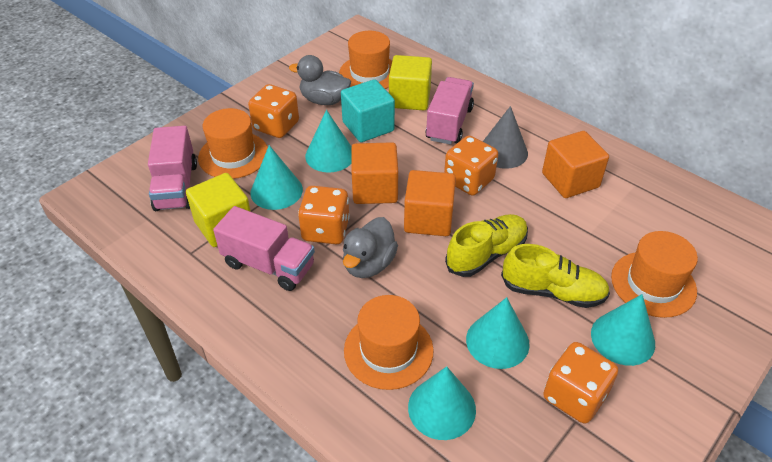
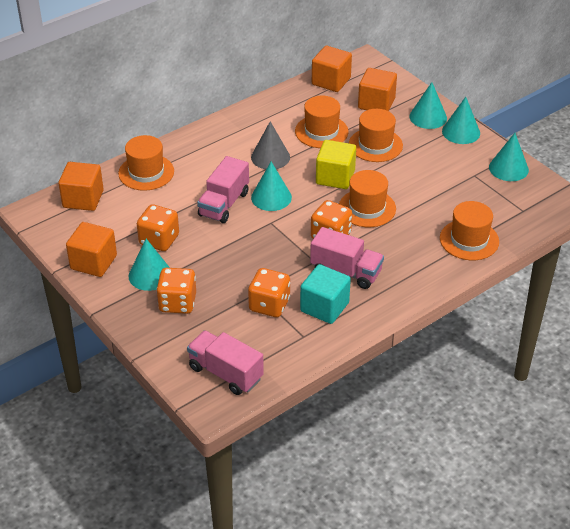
grey duck: [289,55,351,105] [343,217,398,278] = 2 -> none = 0
orange cube: [351,142,398,204] [404,170,456,236] [542,131,609,198] = 3 -> [58,162,104,211] [66,222,117,277] [312,46,352,92] [358,68,397,111] = 4
orange hat: [198,108,268,179] [339,31,392,89] [344,295,434,390] [611,231,698,318] = 4 -> [118,135,174,191] [295,96,348,148] [339,170,396,227] [349,109,403,162] [440,201,499,260] = 5
yellow cube: [186,173,251,247] [389,55,432,110] = 2 -> [316,140,356,189] = 1
yellow shoe: [445,214,528,277] [501,244,610,308] = 2 -> none = 0

